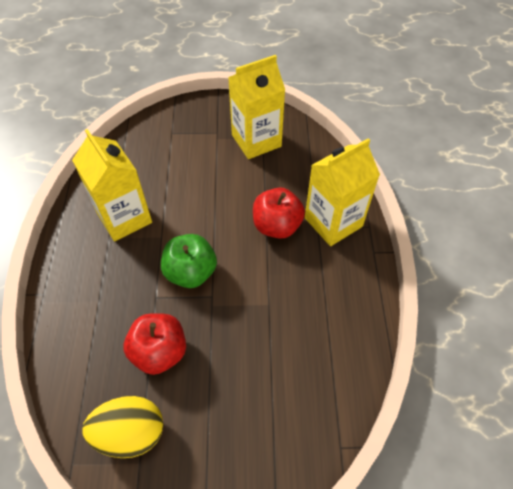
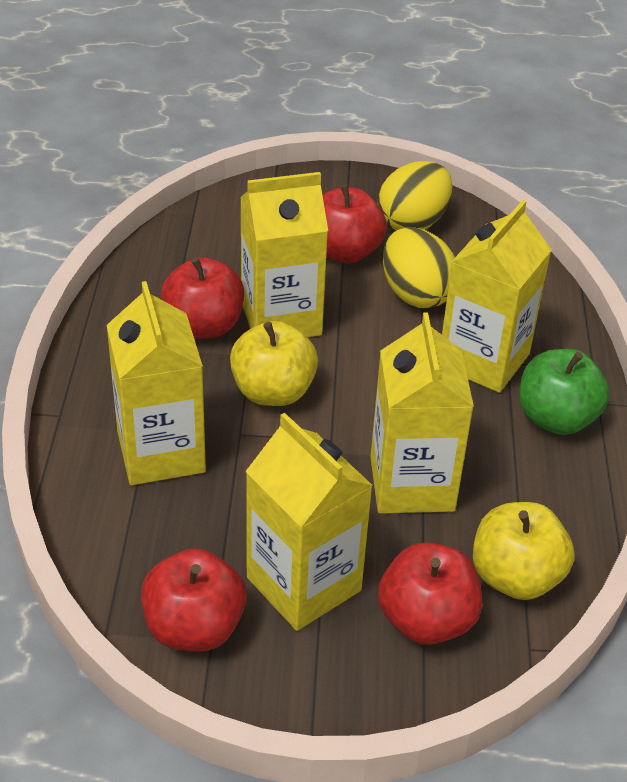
red apple: [123,313,186,375] [253,188,305,239] = 2 -> [141,548,247,651] [161,257,244,339] [323,184,387,264] [378,542,482,645] = 4
yellow apple: none = 0 -> [230,321,318,406] [473,502,575,600] = 2
yellow carton: [72,129,152,242] [228,55,285,159] [305,138,380,246] = 3 -> [107,281,206,485] [240,172,328,337] [246,413,373,631] [370,312,474,514] [442,200,551,393] = 5
yellow egg: [82,396,163,458] = 1 -> [378,161,452,230] [383,227,455,308] = 2

